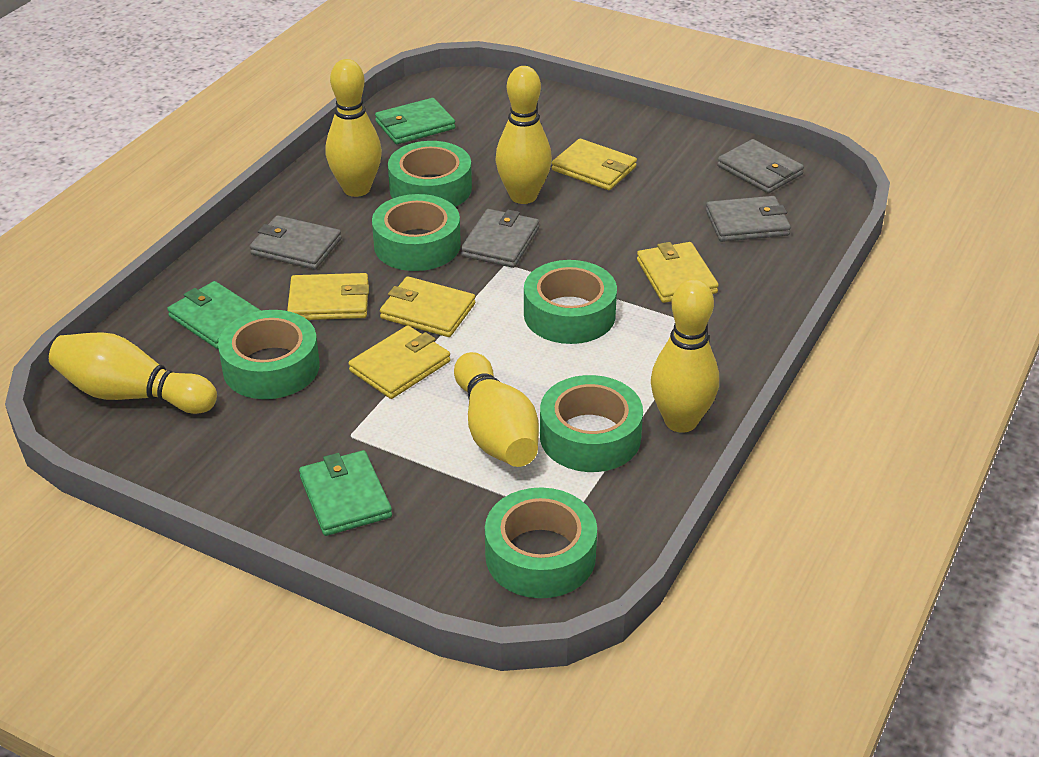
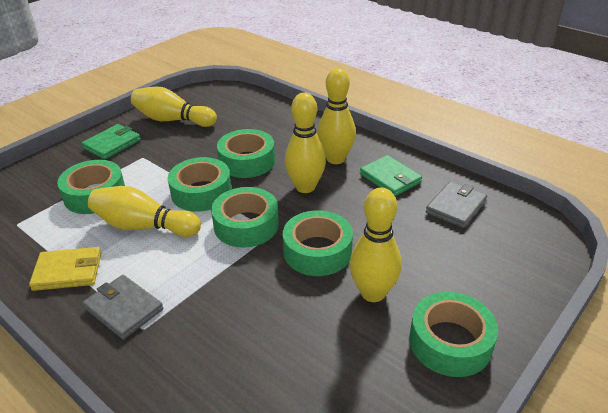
green wallet: [167,281,261,349] [299,450,392,536] [375,98,455,144] = 3 -> [81,124,141,160] [360,155,422,196] = 2
grey wallet: [250,215,342,270] [461,209,539,268] [706,196,791,242] [717,139,804,193] = 4 -> [83,275,163,340] [426,181,487,228] = 2
yellow wallet: [287,273,369,320] [349,326,450,399] [380,276,475,337] [552,139,637,190] [637,242,719,303] = 5 -> [29,247,101,291] = 1

